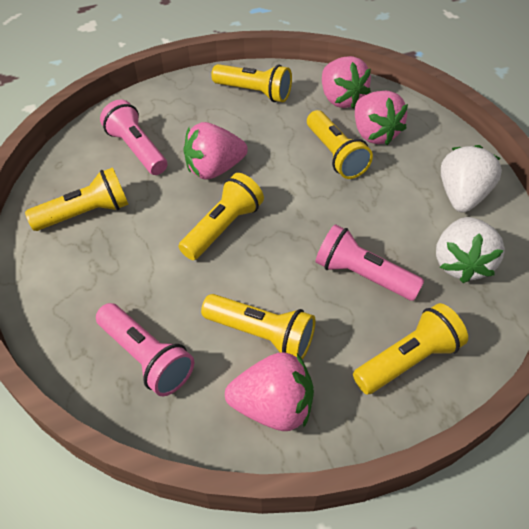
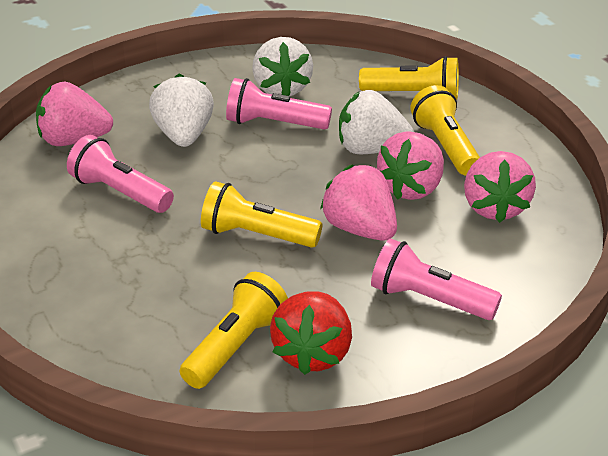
red strawberry: none = 0 -> [270,291,352,375] = 1
white strawberry: [436,217,505,283] [441,145,502,212] = 2 -> [149,74,214,147] [252,37,313,96] [339,90,414,154] = 3
yellow flashlight: [25,167,129,231] [178,173,264,260] [201,294,316,360] [211,64,292,102] [307,110,373,179] [353,303,468,394] = 6 -> [180,272,288,389] [201,181,322,248] [359,56,459,100] [411,85,480,176] = 4

